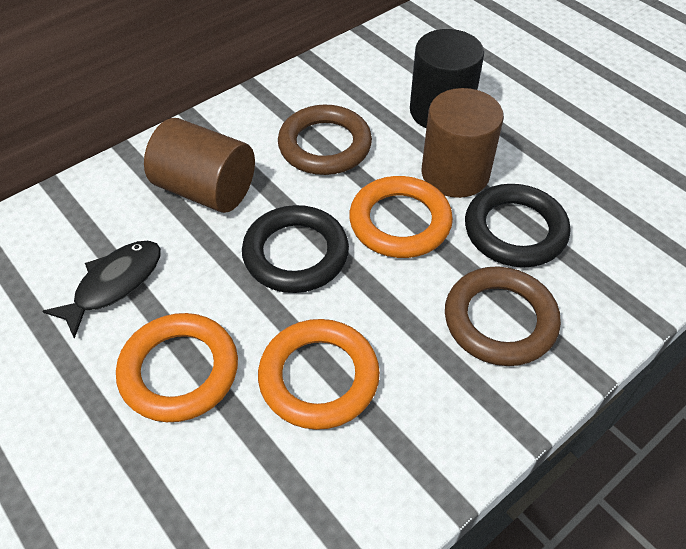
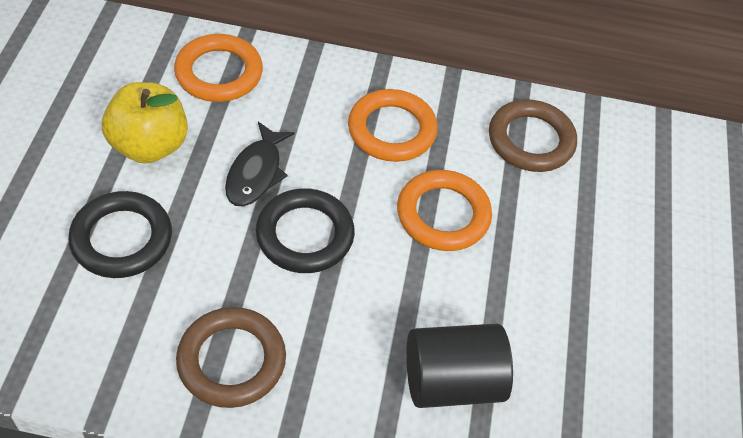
brown cylinder: [144,118,255,213] [422,88,504,198] = 2 -> none = 0
yellow apple: none = 0 -> [102,82,188,164] = 1

